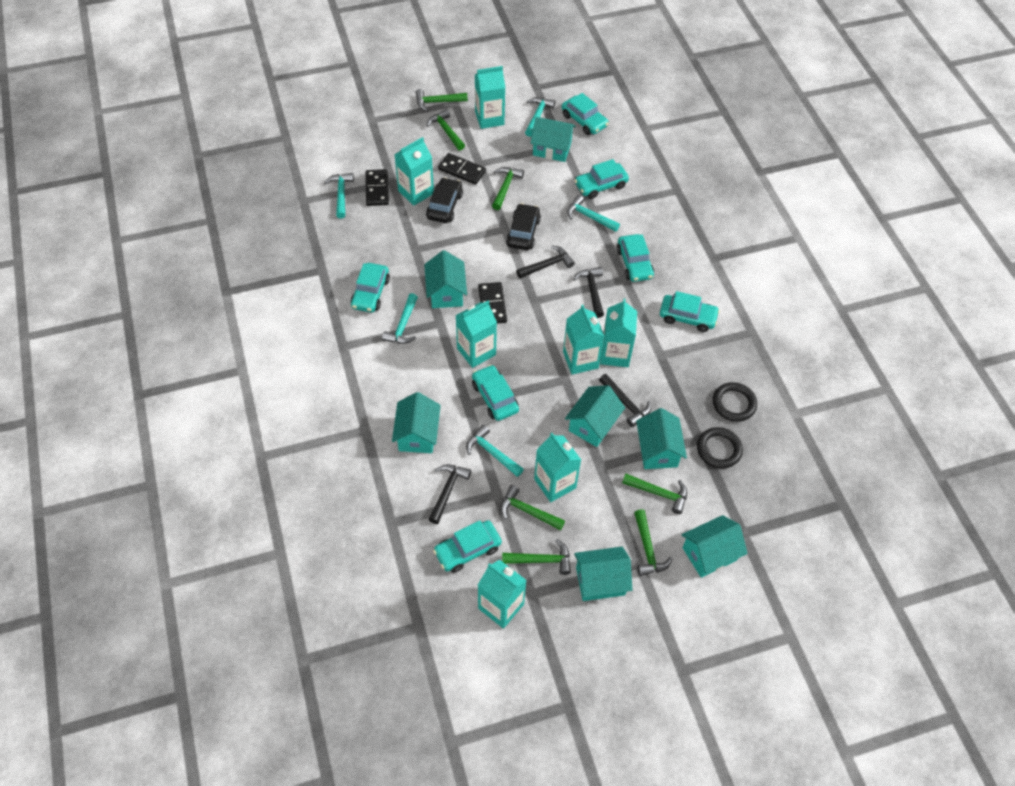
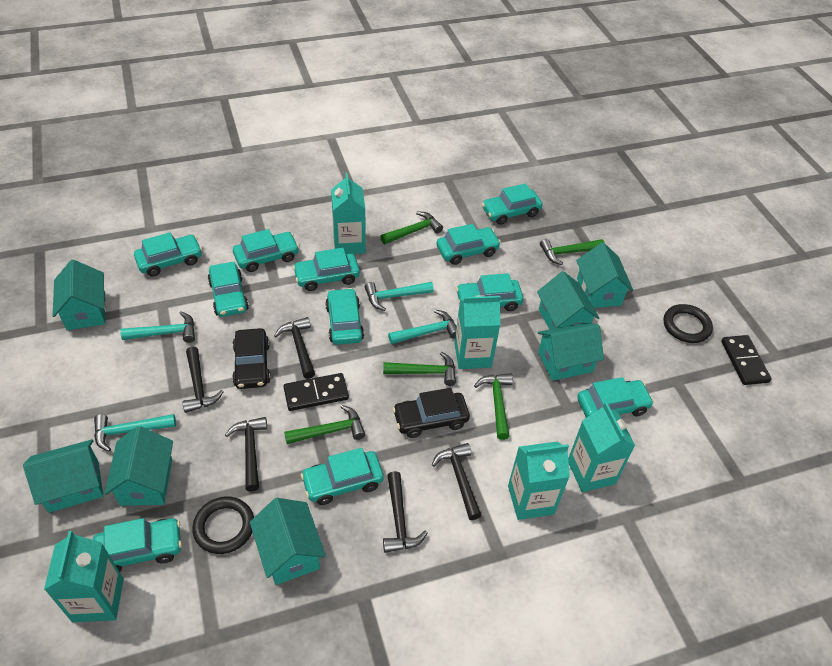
black domino: [365,169,389,206] [438,153,486,185] [478,282,507,324] = 3 -> [284,373,349,411] [721,335,771,385] = 2
black hammer: [428,464,471,524] [516,246,575,278] [573,267,604,318] [599,374,651,427] = 4 -> [182,347,223,413] [225,417,267,491] [274,317,315,379] [383,471,428,553] [432,443,482,520] = 5
green hammer: [416,89,468,111] [426,109,465,150] [492,167,524,210] [500,485,565,530] [502,539,571,575] [622,474,687,514] [634,509,672,576] = 7 -> [284,405,365,444] [380,212,443,244] [383,352,456,386] [474,374,513,440] [540,239,605,265] = 5
turquoise car: [351,263,390,312] [433,520,502,573] [472,365,519,421] [562,93,609,135] [574,159,629,199] [616,234,654,282] [660,291,720,332] = 7 -> [93,518,182,572] [134,232,202,276] [208,262,249,317] [233,229,299,272] [293,248,360,291] [301,448,384,505] [325,288,364,345] [436,224,501,265] [456,273,523,311] [482,184,542,225] [577,377,654,418] = 11
turquoise carton: [394,137,434,206] [455,301,497,368] [475,66,505,129] [478,560,527,629] [534,433,581,502] [563,305,604,375] [600,298,637,367] = 7 -> [44,531,124,622] [331,173,366,254] [454,295,501,369] [508,441,570,520] [568,402,635,492] = 5
turquoise hammer: [324,173,354,219] [382,293,418,344] [466,425,524,477] [525,97,556,137] [567,195,620,232] = 5 -> [94,414,176,452] [120,311,195,343] [365,282,434,311] [388,310,457,344] = 4

